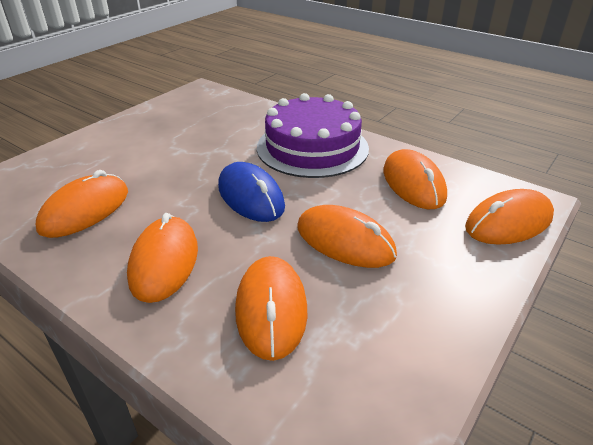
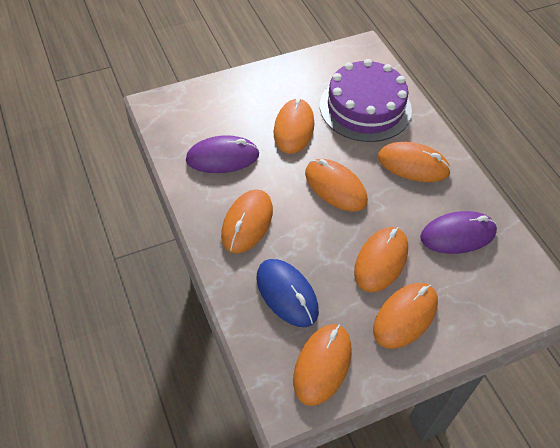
orange mouse: [36,170,128,238] [127,213,198,303] [235,256,307,361] [298,205,397,268] [384,149,447,209] [465,189,554,245] = 6 -> [221,189,273,253] [274,98,314,154] [293,324,352,406] [305,159,368,212] [354,227,408,292] [373,283,438,349] [378,142,451,182] = 7
purple mouse: none = 0 -> [186,135,259,173] [420,211,497,254] = 2

